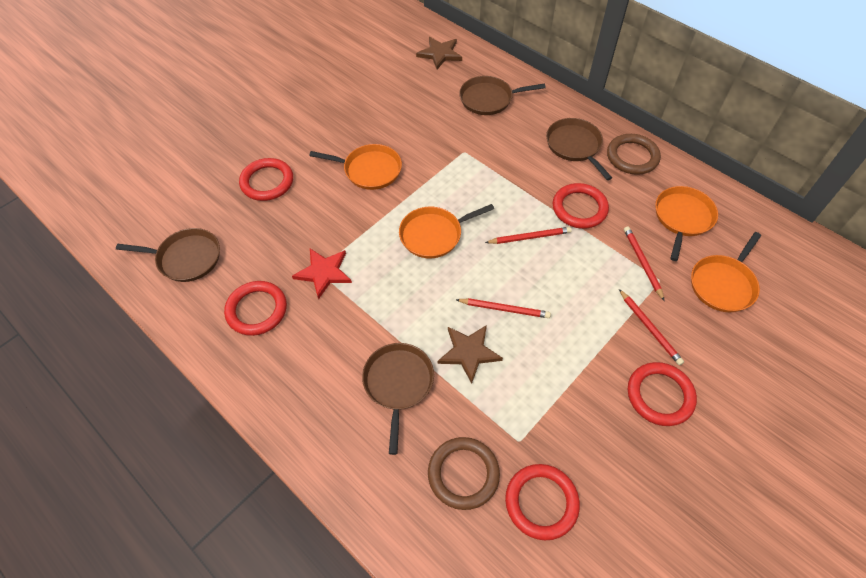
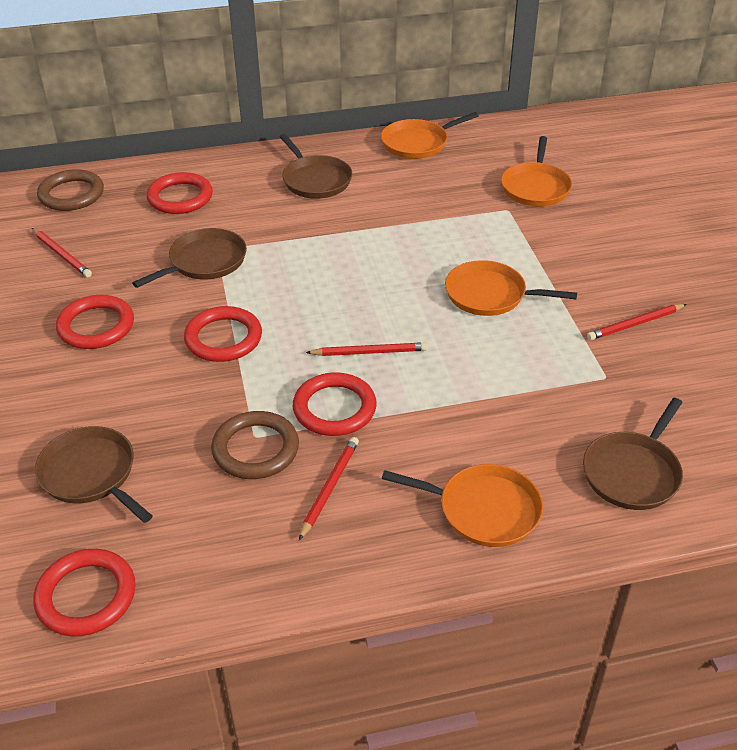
brown star: [416,37,462,69] [438,325,503,384] = 2 -> none = 0
red star: [292,248,352,300] = 1 -> none = 0

